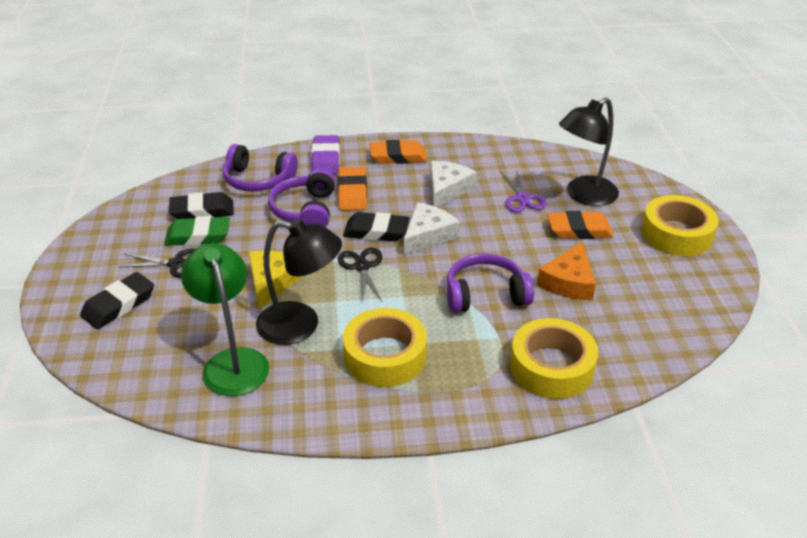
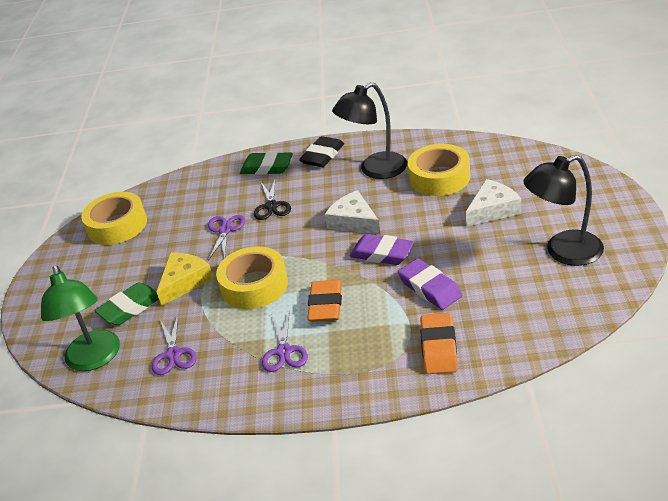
black eraser: [80,272,154,329] [169,192,234,219] [343,212,409,241] = 3 -> [299,136,344,167] = 1
black scissors: [118,249,195,278] [338,248,382,302] = 2 -> [254,177,291,220] = 1
green eraser: [164,216,230,246] = 1 -> [94,283,159,325] [240,151,293,175] = 2
orange cheese: [537,242,596,300] = 1 -> none = 0
orange eraser: [338,167,367,211] [370,140,427,164] [547,211,614,239] = 3 -> [307,280,342,322] [420,313,458,374] = 2
purple eraser: [311,135,340,175] = 1 -> [350,234,414,265] [398,259,463,310] = 2
purple headphones: [223,144,298,192] [268,169,335,227] [447,254,534,313] = 3 -> none = 0
purple scissors: [500,169,546,212] = 1 -> [152,314,197,375] [208,215,245,261] [262,309,308,372] = 3

